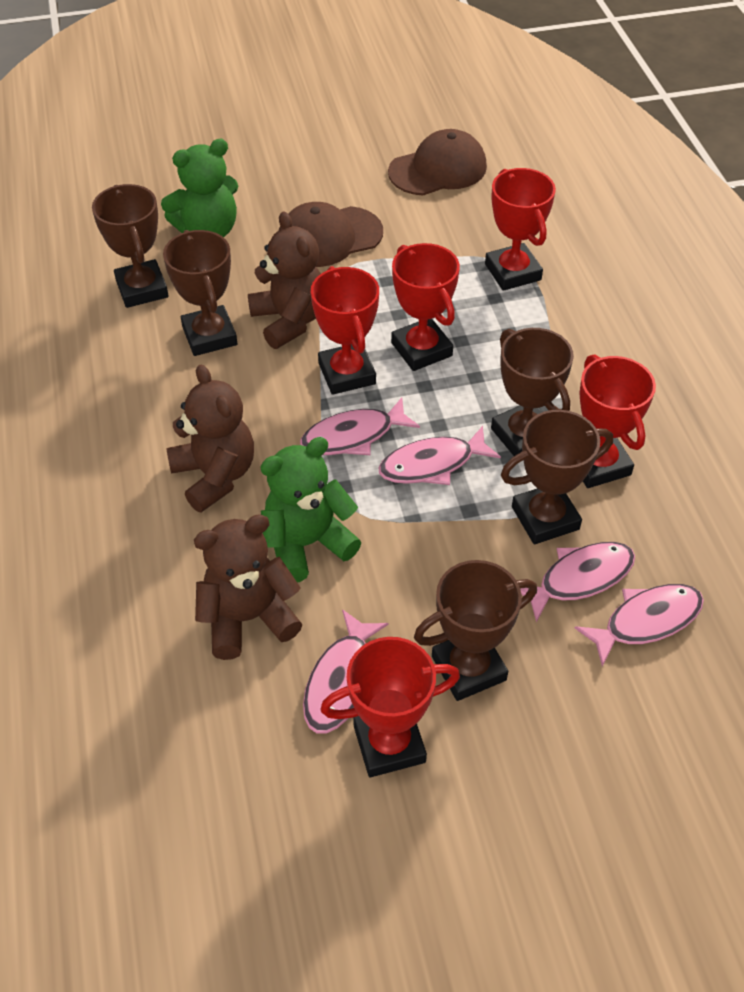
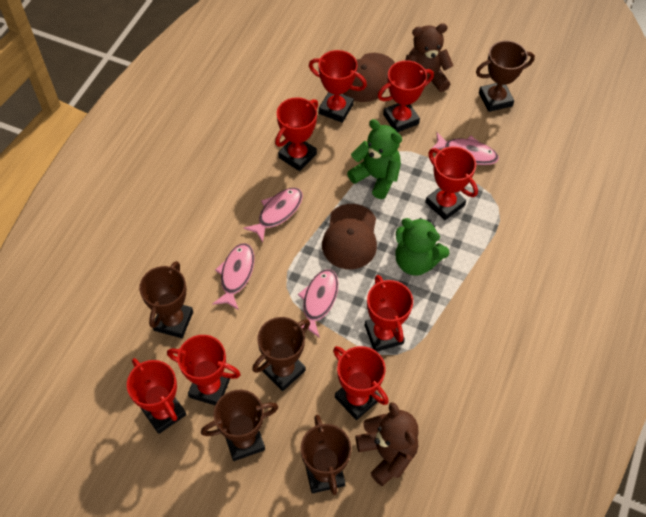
brown teddy bear: [166,365,254,513] [194,514,303,660] [248,211,321,349] = 3 -> [355,402,419,486] [406,23,454,92] = 2
pink fish: [300,397,420,455] [303,609,388,734] [378,426,501,485] [520,542,635,623] [575,584,704,667] = 5 -> [212,243,254,310] [243,188,303,242] [298,269,338,338] [431,132,499,165] = 4
red trophy: [311,266,379,395] [320,637,460,777] [391,243,460,371] [485,168,556,291] [580,354,656,488] = 5 -> [127,358,186,434] [167,335,241,405] [275,97,318,171] [309,50,367,123] [333,346,389,420] [365,275,413,352] [377,60,434,133] [425,146,478,220] = 8

